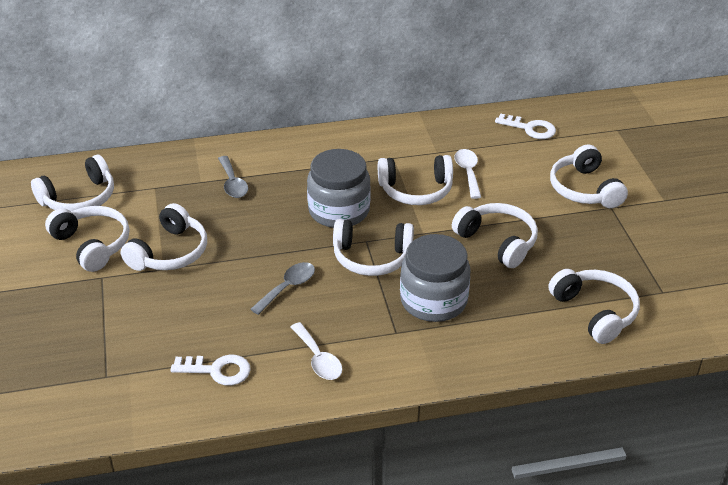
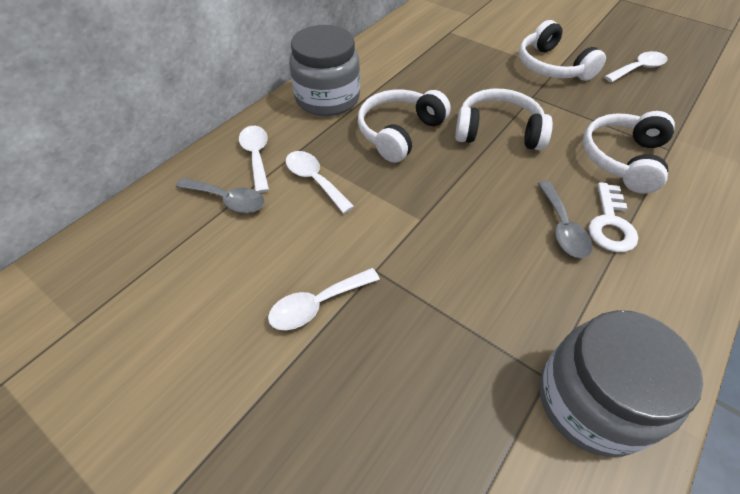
white headphones: [31,155,114,211] [45,206,129,272] [120,203,207,271] [333,219,414,276] [378,155,453,205] [452,203,538,268] [548,269,640,344] [550,144,628,208] = 8 -> [358,90,451,163] [455,89,553,150] [519,20,606,81] [583,111,675,194] = 4
white key: [170,355,251,386] [495,113,556,139] = 2 -> [588,182,638,252] = 1
white spoon: [290,322,342,380] [454,149,481,199] = 2 -> [239,126,269,193] [268,268,380,330] [286,151,355,213] [604,51,667,82] = 4

